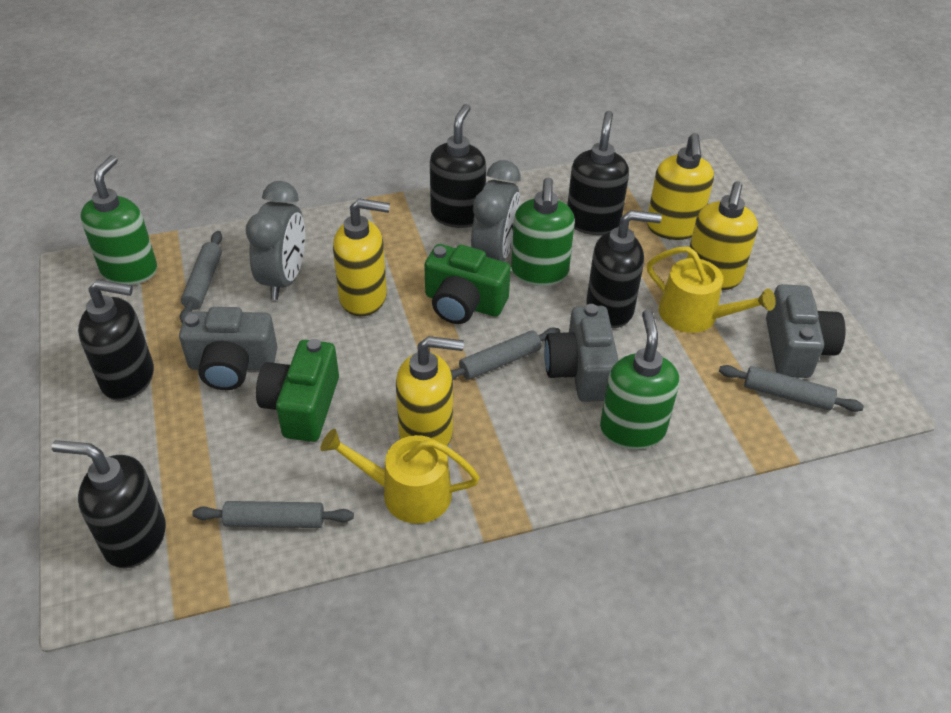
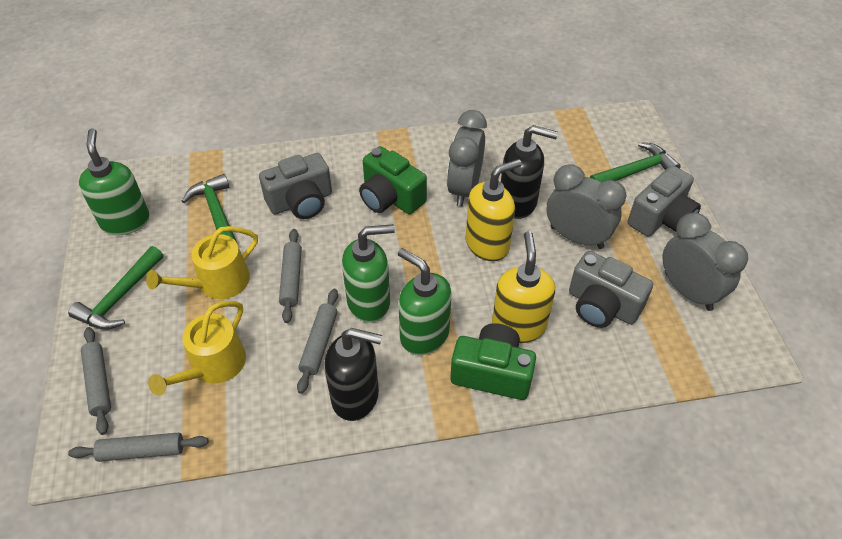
black soap dispenser: [52,440,166,569] [78,279,154,401] [430,104,486,228] [567,111,629,235] [586,210,662,328] = 5 -> [324,328,382,421] [501,125,558,219] = 2
green hammer: none = 0 -> [68,246,163,330] [182,174,238,244] [589,142,681,182] = 3
grey clock: [246,181,305,300] [471,160,520,262] = 2 -> [447,110,487,206] [546,164,626,249] [662,213,748,311] = 3
yellow soap dispenser: [333,198,390,316] [396,336,464,446] [647,133,714,240] [687,181,758,290] = 4 -> [465,159,522,261] [492,231,555,343] = 2

